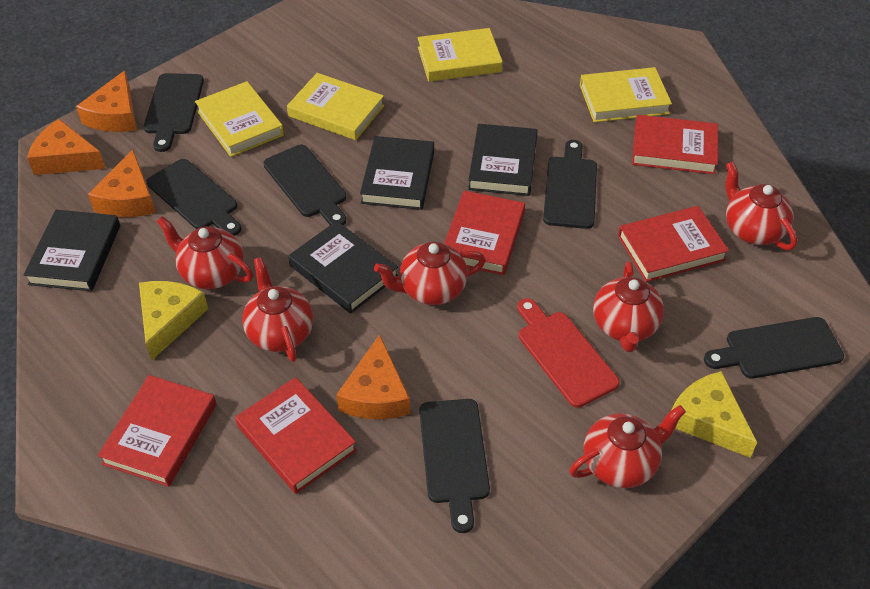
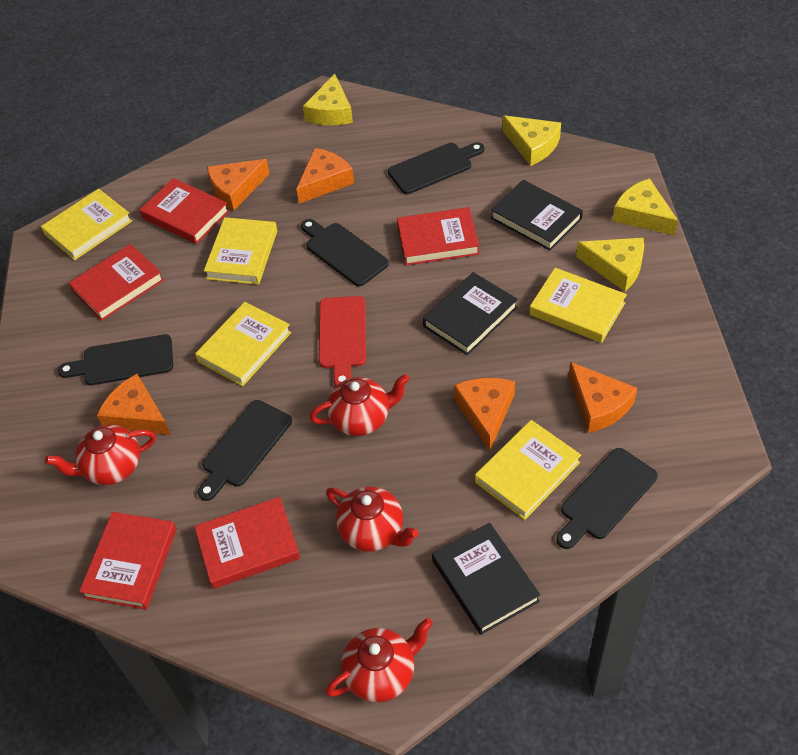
black book: [23,210,120,291] [288,221,398,314] [360,136,434,210] [468,124,538,196] = 4 -> [423,272,518,355] [432,523,540,635] [491,180,583,251] = 3
black cutting board: [144,73,204,152] [147,159,241,236] [263,145,346,225] [419,399,490,533] [543,140,597,229] [704,317,844,379] = 6 -> [58,334,173,385] [198,400,292,501] [301,219,389,286] [388,142,484,194] [556,448,658,549] = 5
orange cheese: [27,119,106,175] [76,70,137,132] [88,149,156,217] [336,334,410,419] = 4 -> [97,374,171,435] [207,159,270,211] [296,148,354,204] [454,378,515,451] [569,362,637,433] = 5
red teapot: [157,216,253,289] [242,257,313,362] [374,242,486,305] [569,405,686,488] [593,262,664,352] [725,161,797,250] = 6 -> [45,425,156,485] [309,374,410,436] [326,487,419,552] [326,618,433,702] = 4
yellow book: [195,81,284,157] [287,73,385,140] [418,28,503,82] [580,67,672,122] = 4 -> [41,189,132,260] [195,302,291,386] [204,217,277,285] [475,420,581,520] [529,268,627,343] = 5
yellow cheese: [139,281,208,361] [671,371,757,458] = 2 -> [303,74,353,125] [502,115,561,166] [576,238,644,292] [612,178,678,236] = 4

